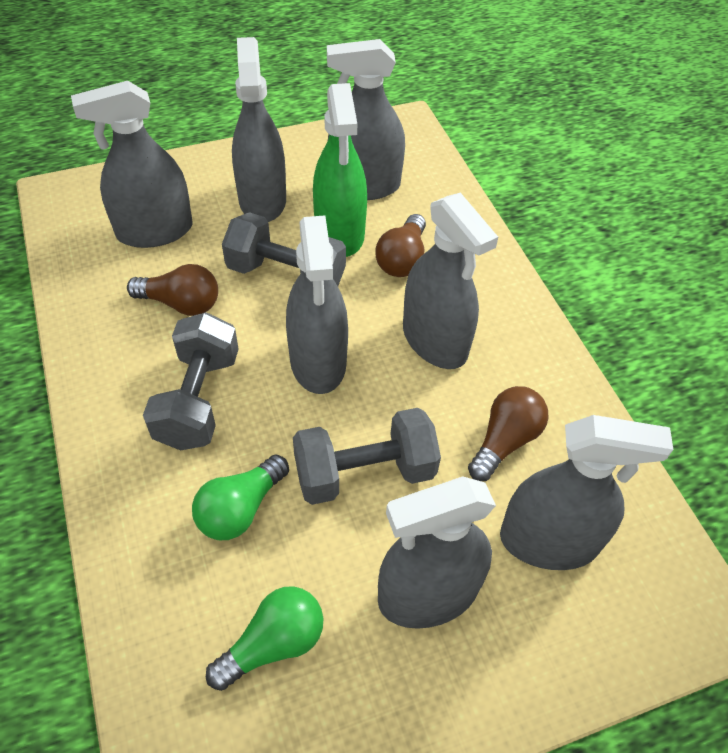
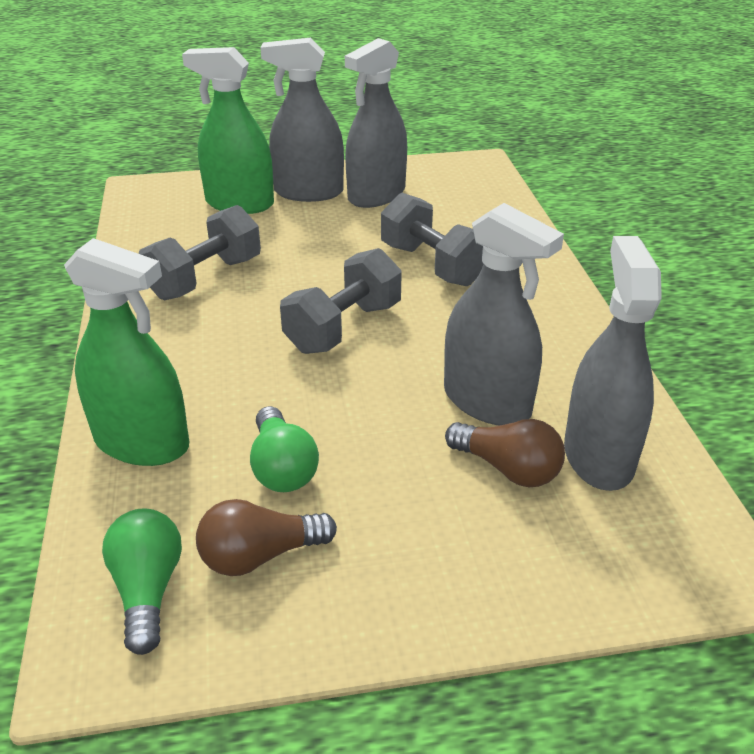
brown light bulb: [127,264,218,316] [376,214,426,277] [468,386,548,481] = 3 -> [196,499,337,576] [445,419,565,487] = 2
green spray bottle: [313,83,367,257] = 1 -> [64,238,189,466] [182,47,274,214] = 2
grey spray bottle: [71,81,192,248] [232,37,286,222] [286,215,348,394] [327,39,405,200] [378,476,496,629] [403,192,498,369] [500,415,673,570] = 7 -> [260,38,344,202] [345,38,407,208] [444,203,564,425] [564,236,662,491] = 4

